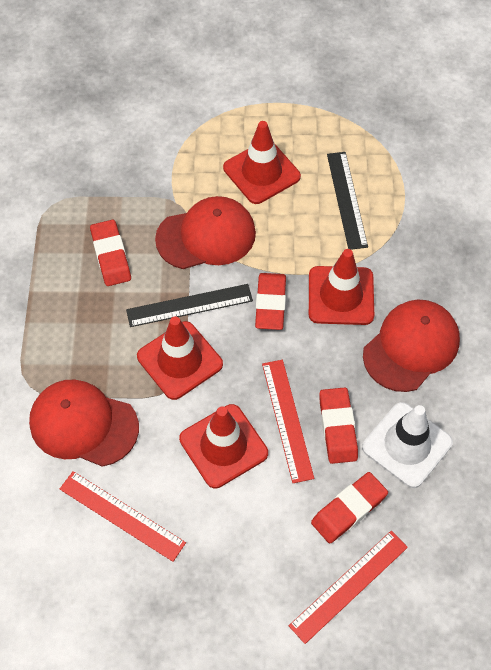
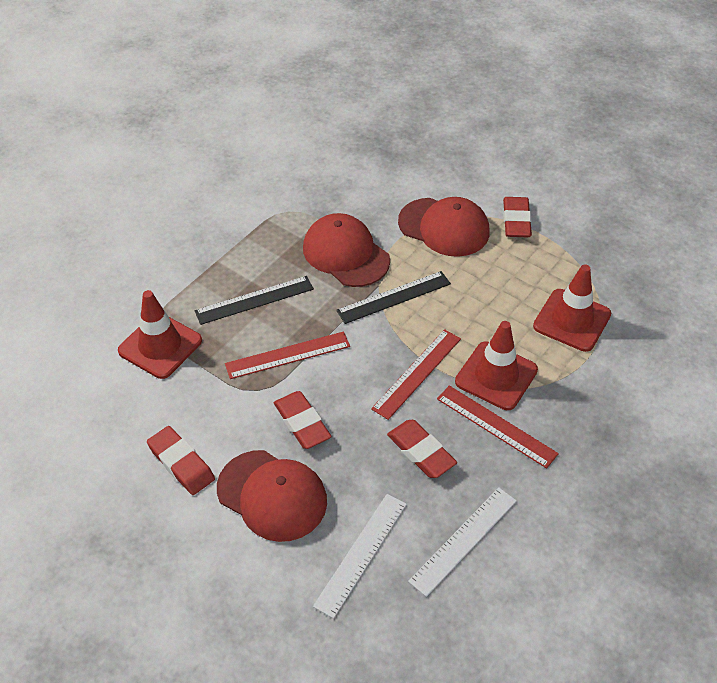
red traffic cone: [137,316,223,400] [179,404,268,488] [223,121,301,204] [309,249,374,325] = 4 -> [118,290,202,379] [455,321,538,410] [533,264,611,352] = 3
white ruler: none = 0 -> [313,494,407,619] [408,487,517,597] = 2
white traffic cone: [362,402,453,488] = 1 -> none = 0

